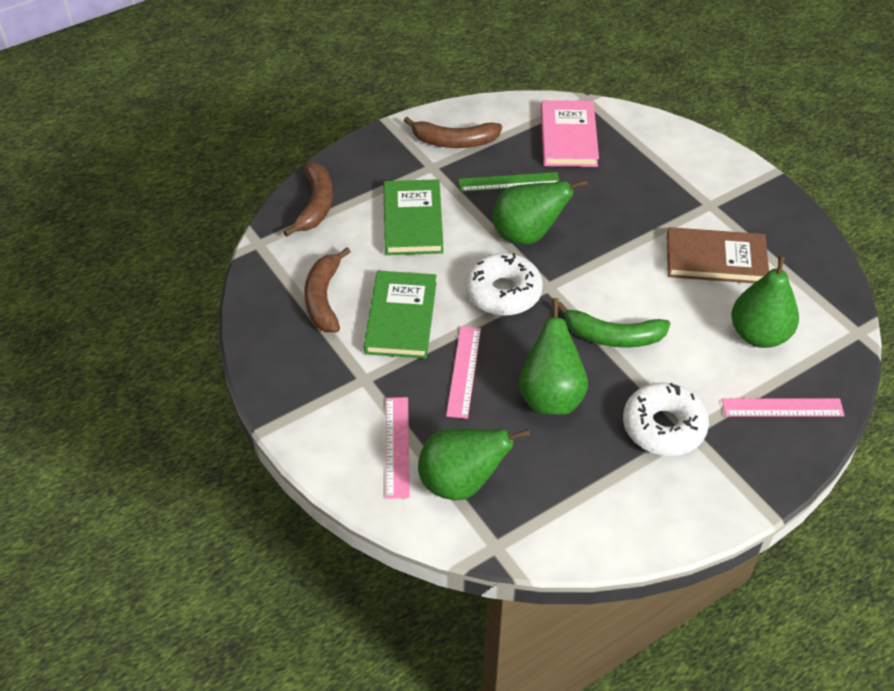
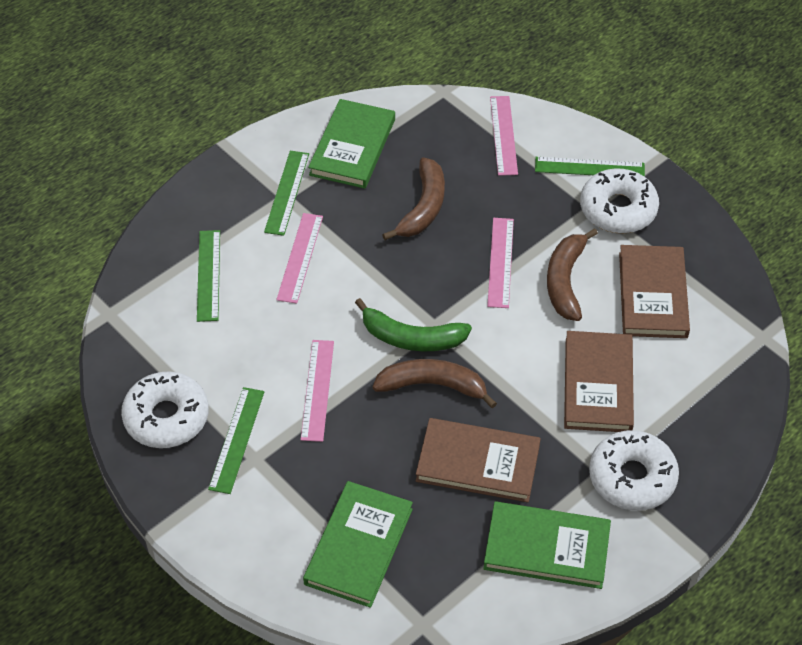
brown book: [667,227,769,283] = 1 -> [416,418,541,503] [564,331,634,432] [619,245,690,338] = 3
green book: [364,271,436,359] [384,179,443,255] = 2 -> [303,481,413,608] [308,99,395,189] [483,501,611,589] = 3
green pear: [418,429,530,500] [492,179,588,245] [519,298,588,415] [731,255,799,348] = 4 -> none = 0
green ruler: [458,172,560,192] = 1 -> [197,230,220,322] [208,387,264,494] [264,151,309,236] [535,157,645,177] = 4
pink book: [541,100,599,167] = 1 -> none = 0
pink ruler: [386,397,410,499] [446,326,481,419] [722,398,845,417] = 3 -> [276,213,323,304] [301,340,334,442] [487,218,514,308] [490,96,518,176] = 4
white donut: [465,253,543,316] [623,382,709,456] = 2 -> [121,371,209,448] [580,168,659,233] [589,430,679,511] = 3

